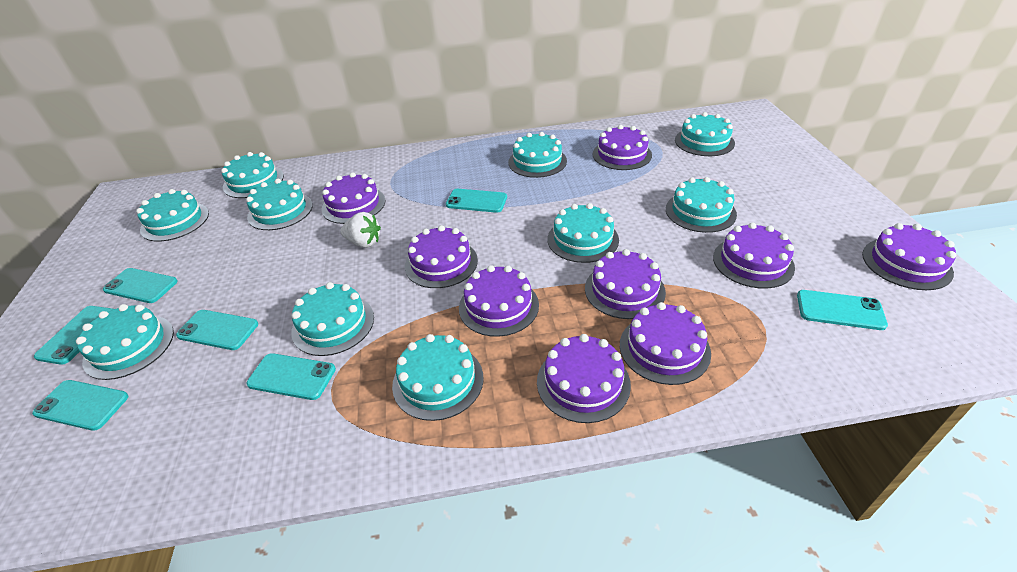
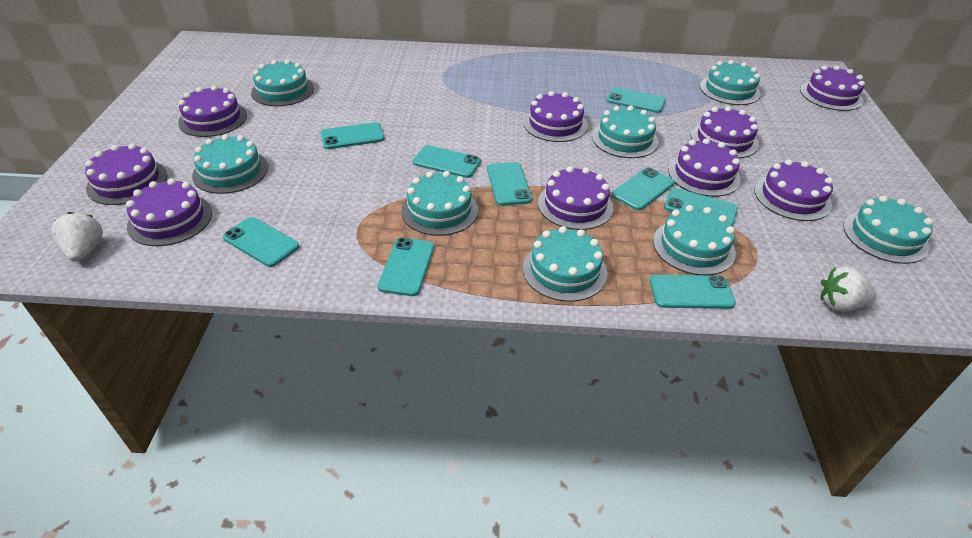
turquoise cake: [76,304,174,380] [136,189,209,241] [221,152,284,198] [246,179,313,230] [291,282,374,356] [392,334,484,421] [508,132,567,178] [548,203,619,263] [666,177,737,233] [675,112,735,156] = 10 -> [192,134,268,194] [251,60,314,106] [401,171,478,236] [523,226,607,302] [592,106,659,158] [653,205,736,275] [700,60,761,105] [843,196,933,264] = 8
turquoise phone: [32,380,128,431] [34,306,114,365] [103,268,178,303] [176,310,258,350] [246,353,336,400] [446,189,507,213] [797,290,888,330] = 7 -> [223,217,300,267] [320,122,385,149] [378,238,434,296] [413,145,481,178] [487,162,532,206] [607,87,666,113] [612,167,675,210] [650,275,736,309] [664,188,738,226] = 9
white strawberry: [340,212,381,248] = 1 -> [51,212,103,262] [821,267,877,312] = 2

